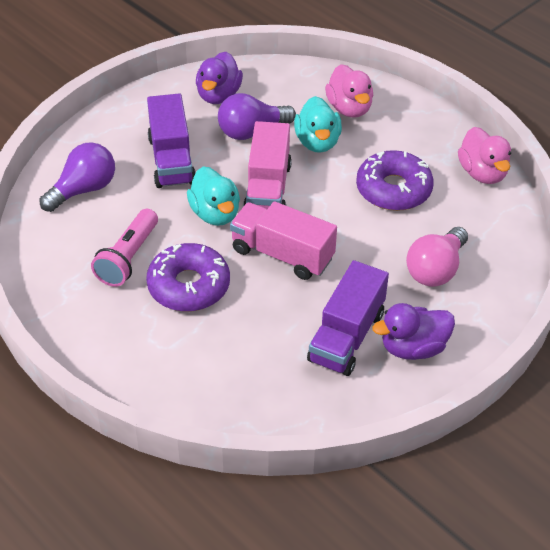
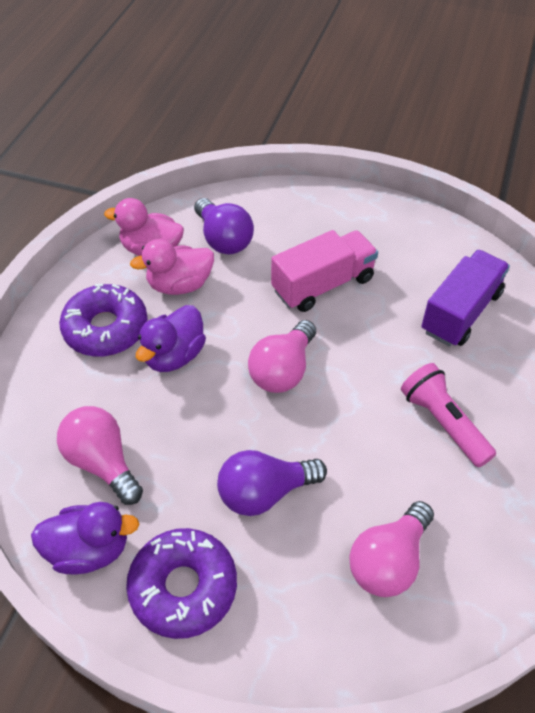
pink light bulb: [406,227,468,287] = 1 -> [57,406,143,505] [248,320,316,393] [349,501,434,597] = 3
pink truck: [230,201,337,280] [243,121,292,209] = 2 -> [271,230,378,312] = 1
purple truck: [147,94,196,188] [307,260,389,376] = 2 -> [421,250,510,347] = 1
turquoise duck: [187,167,240,226] [294,96,342,153] = 2 -> none = 0

